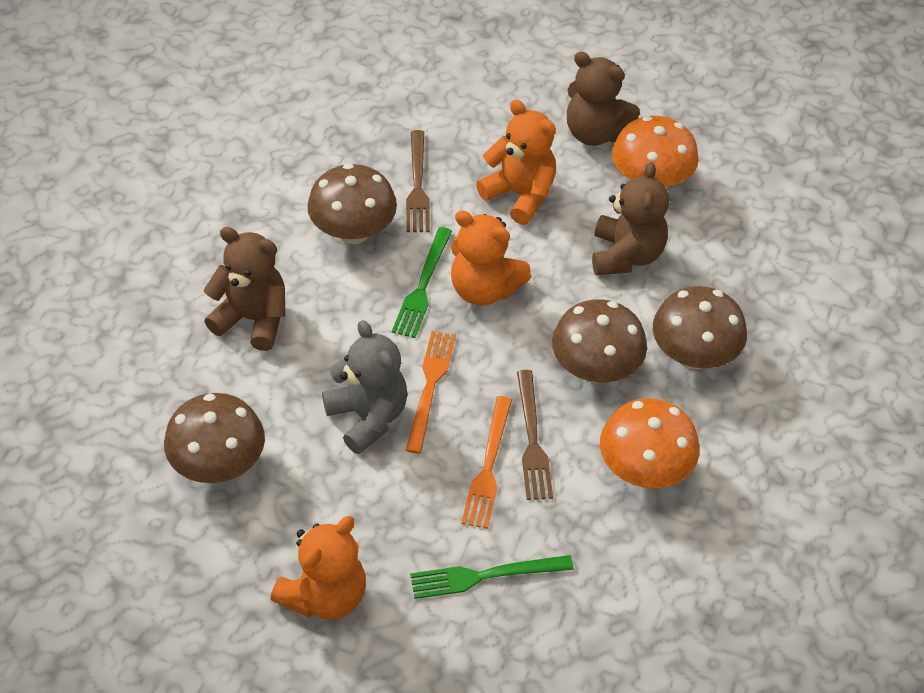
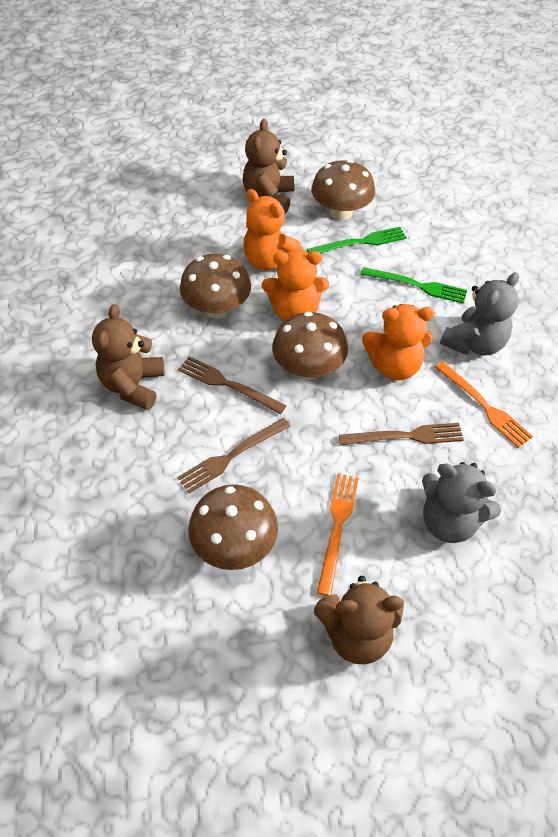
brown fork: [406,130,430,232] [517,370,553,500] = 2 -> [177,418,290,493] [178,356,287,414] [339,423,464,446] = 3
grey teddy bear: [322,320,407,454] = 1 -> [422,462,501,543] [440,272,519,356] = 2
orange mushroom: [600,398,700,489] [612,116,699,187] = 2 -> none = 0

